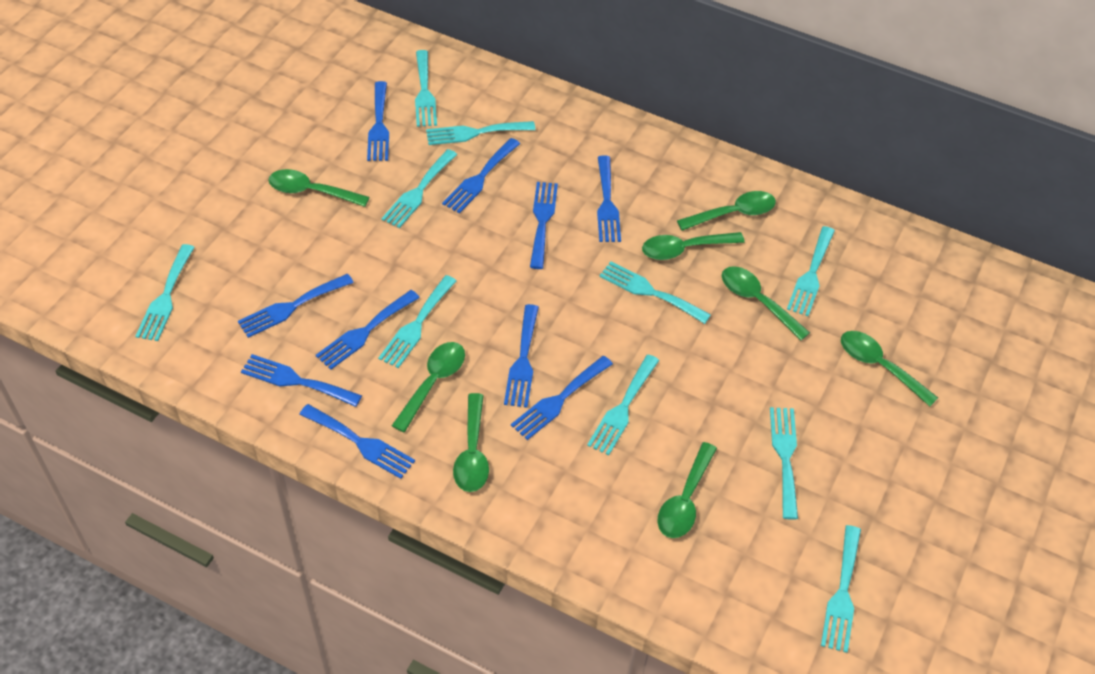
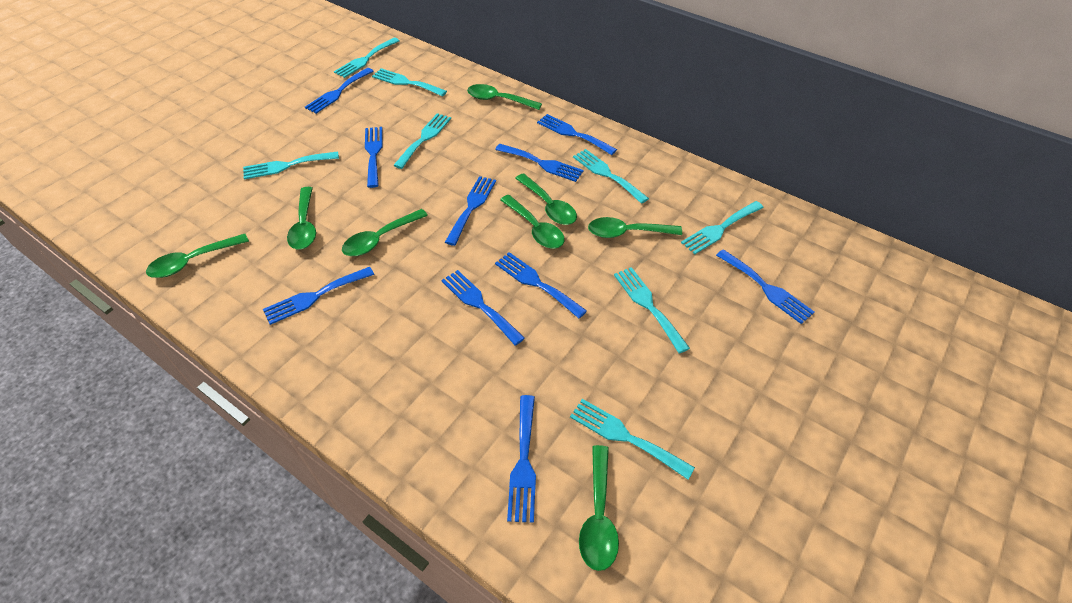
turquoise fork: [135,244,195,341] [378,275,457,368] [382,149,457,228] [415,50,437,127] [426,121,535,145] [587,355,660,455] [599,261,711,324] [770,407,798,520] [787,226,835,316] [821,525,861,653] = 10 -> [243,151,339,179] [334,37,400,78] [372,68,447,97] [393,113,451,169] [570,399,695,480] [573,149,649,204] [614,267,690,354] [681,201,764,254] = 8

